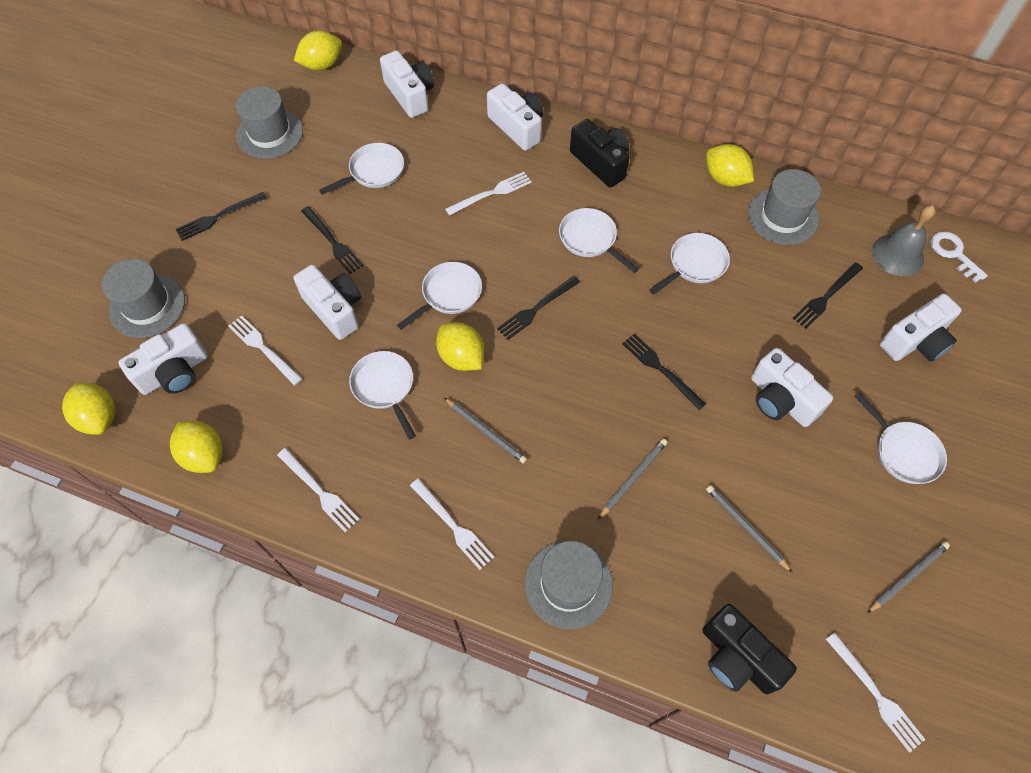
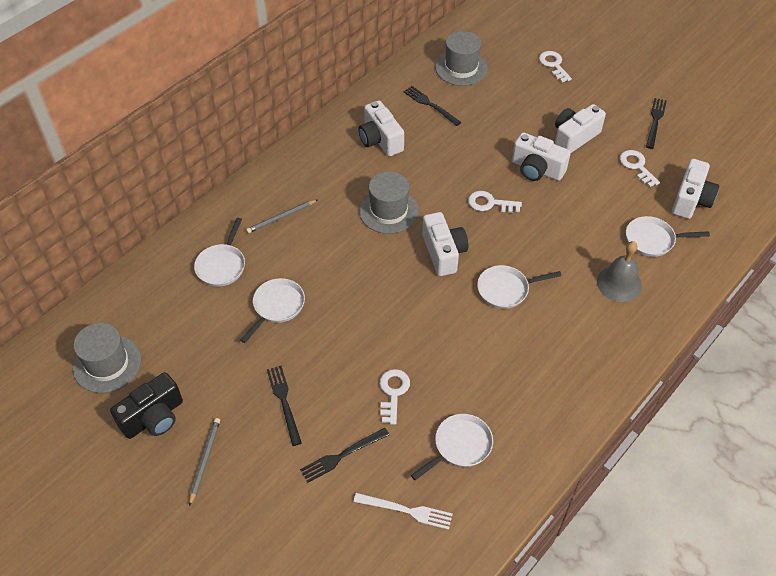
black camera: [570,119,629,188] [702,604,797,694] = 2 -> [110,372,183,439] = 1
black fork: [176,192,267,241] [301,206,363,274] [497,276,580,340] [622,333,706,410] [793,262,863,328] = 5 -> [267,366,302,446] [300,428,389,483] [403,86,461,126] [646,98,667,149] = 4
grey hat: [102,259,185,338] [236,86,303,159] [525,541,613,629] [748,169,821,245] = 4 -> [73,323,141,393] [359,171,419,234] [435,31,488,86] = 3
grey pencil: [444,398,527,463] [598,439,667,519] [706,485,793,573] [867,541,950,613] = 4 -> [189,418,220,506] [246,200,317,233] = 2
white camera: [118,323,208,395] [294,265,361,340] [380,50,434,118] [487,84,544,151] [751,348,833,427] [879,294,962,362] = 6 -> [358,100,404,156] [422,212,468,276] [512,132,571,181] [555,104,606,153] [672,159,719,219] = 5
white fork: [228,315,302,386] [277,448,360,532] [410,479,494,570] [445,172,532,216] [826,632,925,752] = 5 -> [354,493,453,530] = 1
white key: [930,231,988,283] = 1 -> [380,369,410,425] [468,191,522,213] [539,51,572,82] [620,150,660,187] = 4
white pan: [319,143,404,195] [349,351,416,440] [397,262,482,330] [559,208,639,273] [649,233,730,294] [854,392,947,484] = 6 -> [194,218,245,286] [240,278,305,343] [411,414,493,480] [477,265,562,309] [626,216,710,257] = 5
yellow lemon: [62,382,115,435] [170,421,223,473] [294,31,342,70] [436,322,484,371] [706,144,754,187] = 5 -> none = 0

